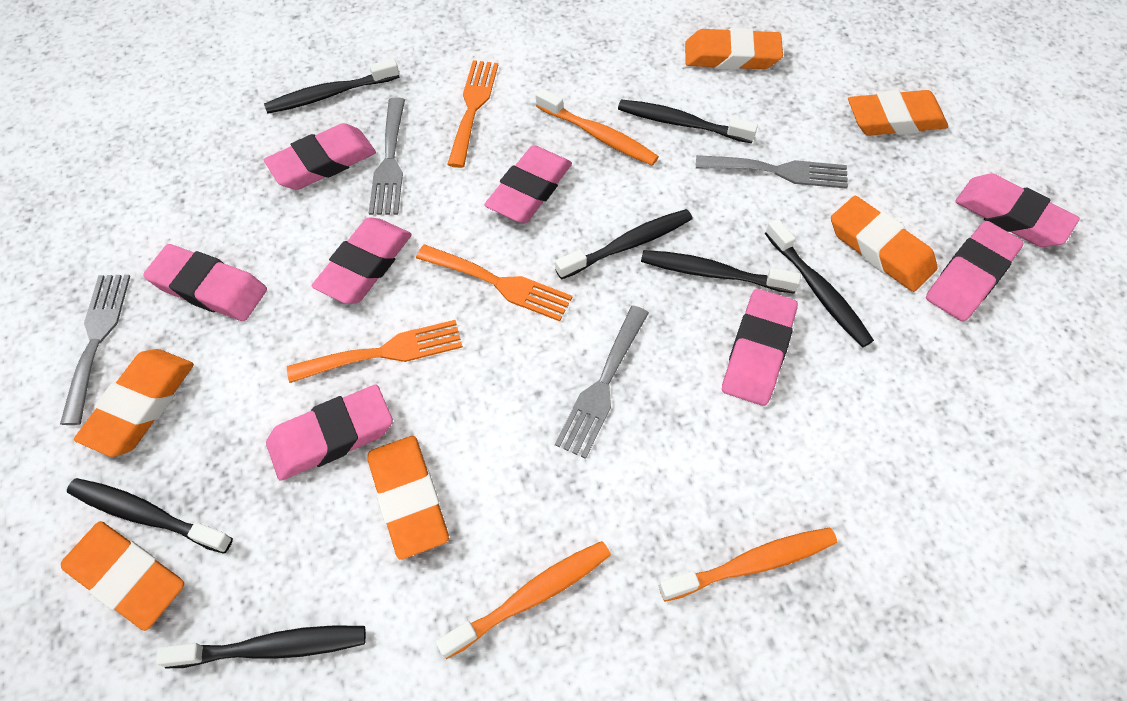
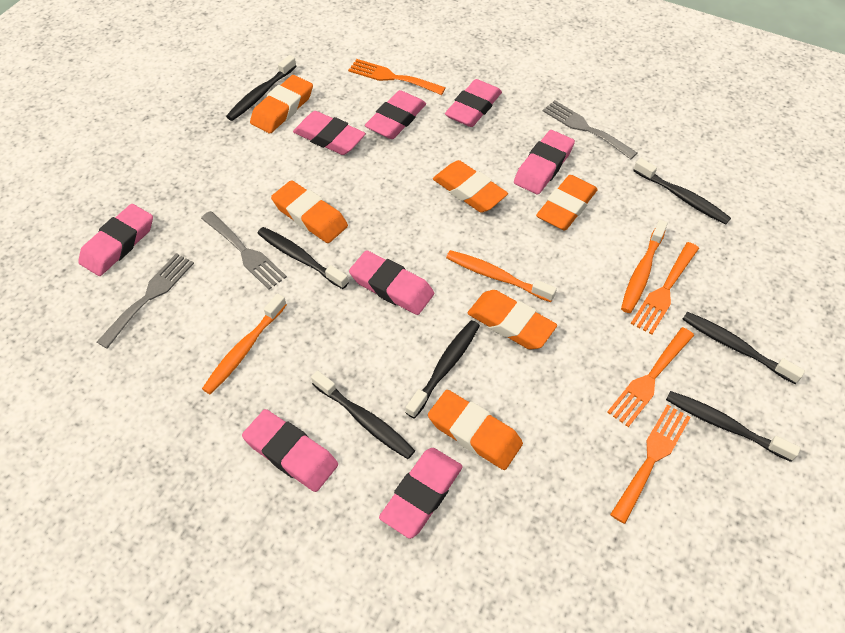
grey fork: [60,275,130,425] [369,97,405,215] [555,306,649,459] [696,155,848,189] = 4 -> [97,253,194,349] [201,211,287,290] [543,100,637,160] = 3
orange fork: [287,320,463,383] [416,245,573,321] [447,60,498,168] = 3 -> [348,59,446,95] [607,327,694,427] [610,404,691,524] [631,242,699,335] = 4

